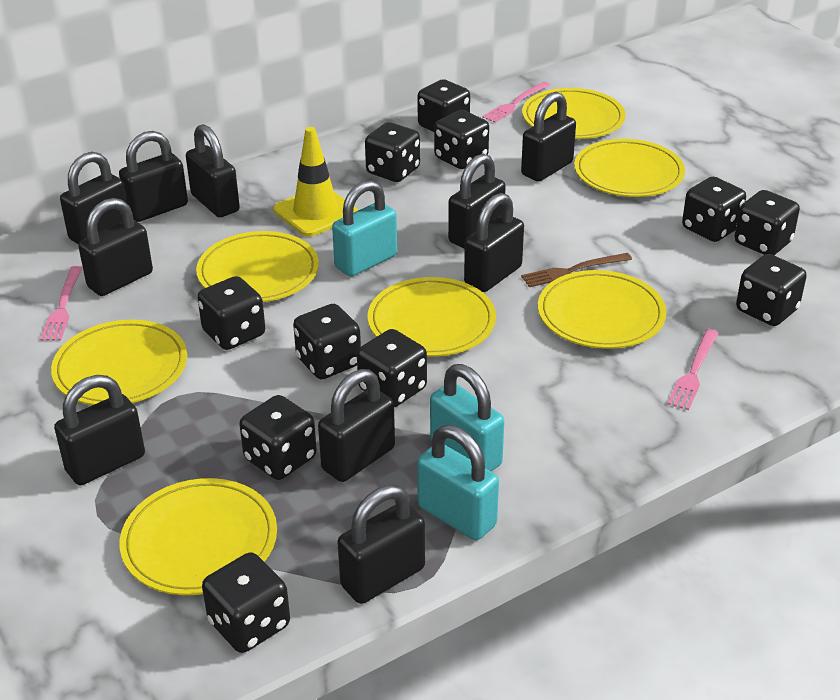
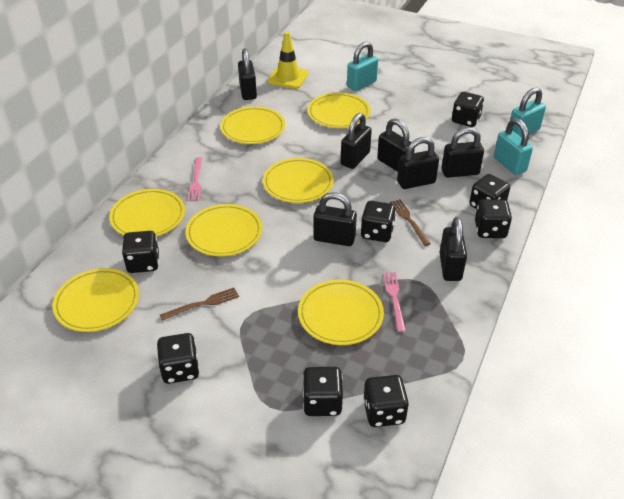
black dice: [197,276,265,350] [202,552,290,653] [239,395,317,480] [293,304,361,379] [357,329,427,407] [365,122,420,182] [417,79,470,132] [434,110,489,169] [682,177,746,242] [735,190,800,255] [736,254,807,326] = 11 -> [122,231,159,273] [157,333,200,384] [303,367,343,416] [361,201,396,242] [363,375,409,427] [452,92,484,127] [469,174,510,209] [475,199,512,238] = 8
black padlock: [54,375,145,485] [60,152,127,245] [78,198,153,296] [119,131,188,222] [186,124,240,217] [318,369,395,482] [337,485,425,604] [448,154,506,249] [464,193,524,292] [521,92,576,181] = 10 -> [238,48,257,100] [313,192,357,246] [341,113,372,169] [377,118,415,172] [397,137,439,189] [440,217,467,281] [441,127,484,178] = 7
brown fork: [521,253,632,287] = 1 -> [160,288,239,320] [390,199,431,246] = 2
pink fork: [40,266,82,341] [482,82,550,123] [667,329,718,410] = 3 -> [188,157,202,201] [383,272,406,332] = 2

